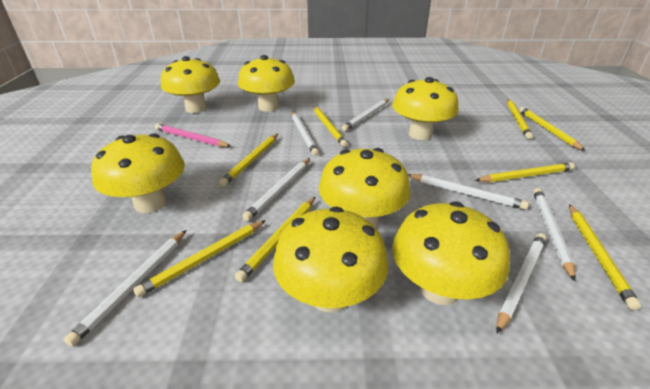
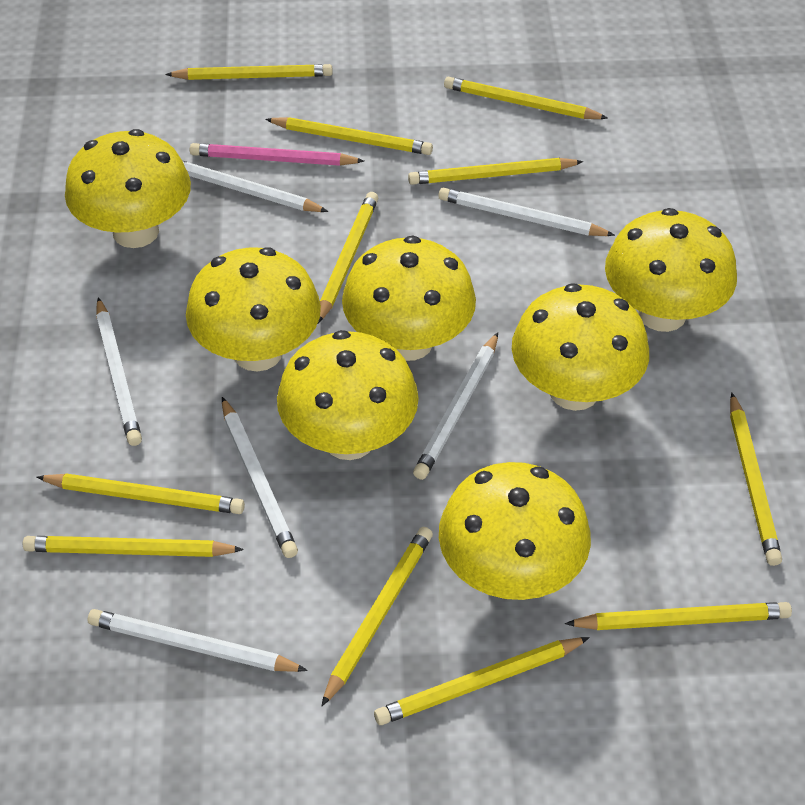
white pencil: [64,230,186,347] [242,158,310,221] [292,112,319,156] [342,99,389,131] [408,174,529,210] [496,233,547,333] [533,188,576,281] = 7 -> [88,609,308,672] [96,297,142,446] [182,160,329,212] [222,397,298,558] [413,332,498,480] [438,188,615,236] = 6
yellow pencil: [133,220,266,297] [219,134,278,186] [235,197,315,282] [313,106,348,147] [475,162,575,182] [507,99,533,139] [519,107,586,151] [569,204,641,310] = 8 -> [23,536,244,557] [36,473,245,514] [165,64,333,80] [265,117,433,155] [317,192,378,324] [322,527,433,706] [374,637,590,725] [408,158,584,185] [444,76,608,119] [565,602,792,630] [730,392,782,566] = 11

